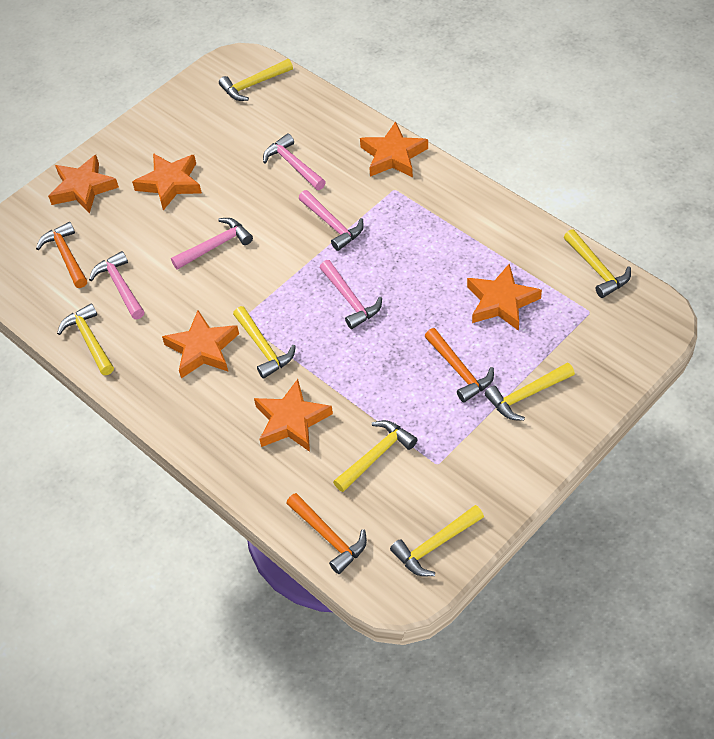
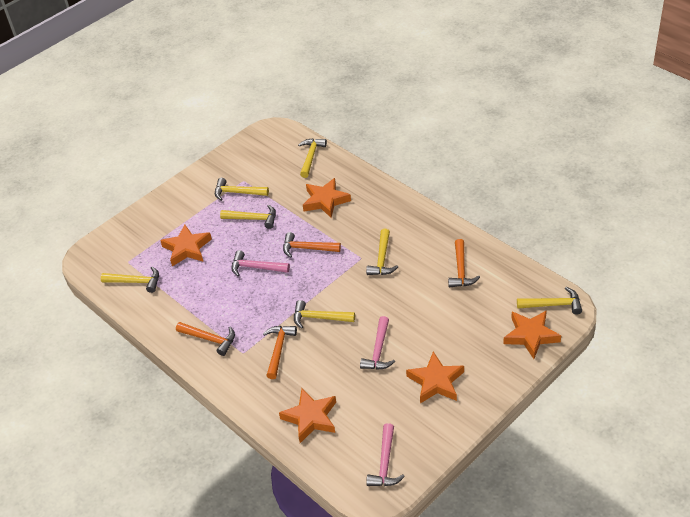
orange hammer: [36,222,87,288] [286,493,367,574] [425,328,494,402] = 3 -> [176,322,235,356] [263,326,297,379] [283,232,341,258] [448,239,480,287] = 4
orange star: [48,155,119,214] [132,153,202,210] [162,310,239,379] [254,379,333,452] [360,121,428,178] [467,263,542,331] = 6 -> [160,224,212,266] [279,389,336,443] [303,178,351,218] [406,352,464,403] [503,310,561,359] = 5
pink hammer: [89,251,144,319] [171,218,253,270] [263,134,326,190] [299,190,364,251] [320,260,382,329] = 5 -> [231,250,290,277] [360,316,395,370] [366,423,405,486] = 3

